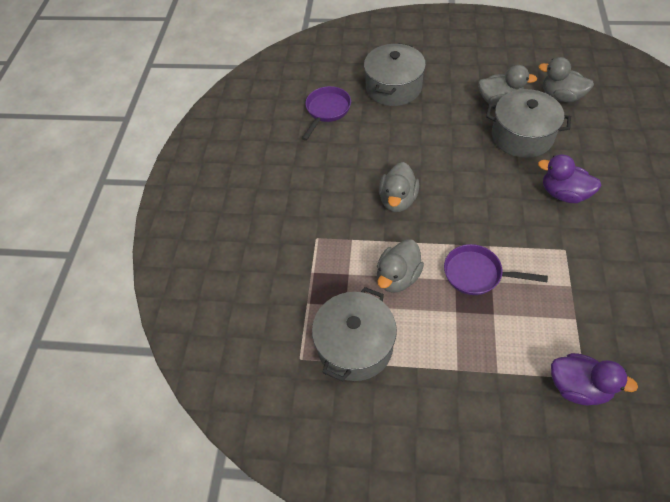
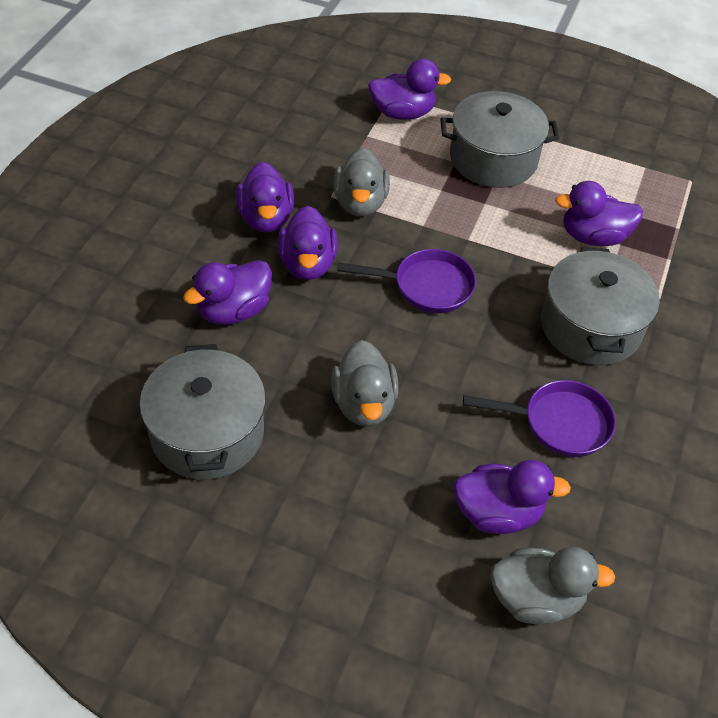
grey duck: [377,239,424,293] [379,162,419,212] [478,65,537,105] [538,57,594,102] = 4 -> [331,340,399,427] [333,147,390,216] [490,547,615,624] = 3
purple duck: [538,154,602,203] [551,353,638,406] = 2 -> [183,260,272,325] [236,162,294,232] [278,206,338,280] [368,59,452,120] [453,460,571,534] [555,181,643,246] = 6

